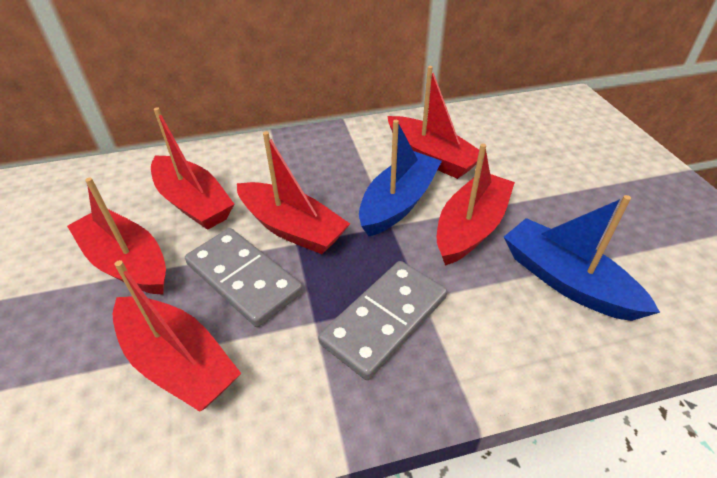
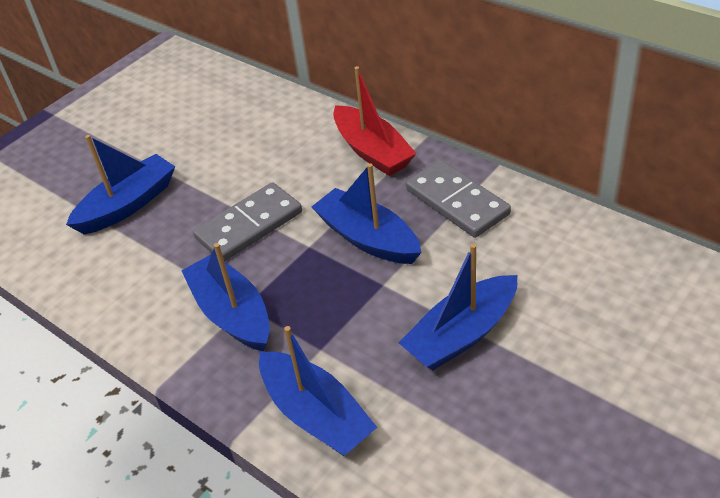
blue boat: [359,120,442,236] [504,195,660,321] = 2 -> [66,135,176,234] [181,243,270,351] [259,326,377,456] [312,163,422,264] [399,244,517,370] = 5
red boat: [67,178,166,295] [113,260,241,412] [151,107,234,230] [237,131,350,254] [388,66,479,179] [437,143,515,266] = 6 -> [333,66,416,176] = 1

